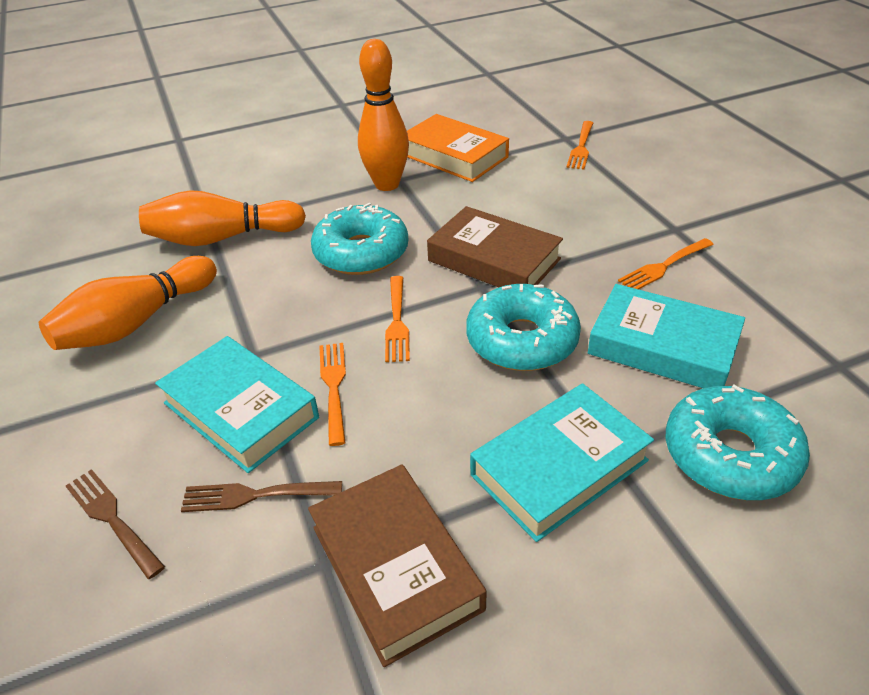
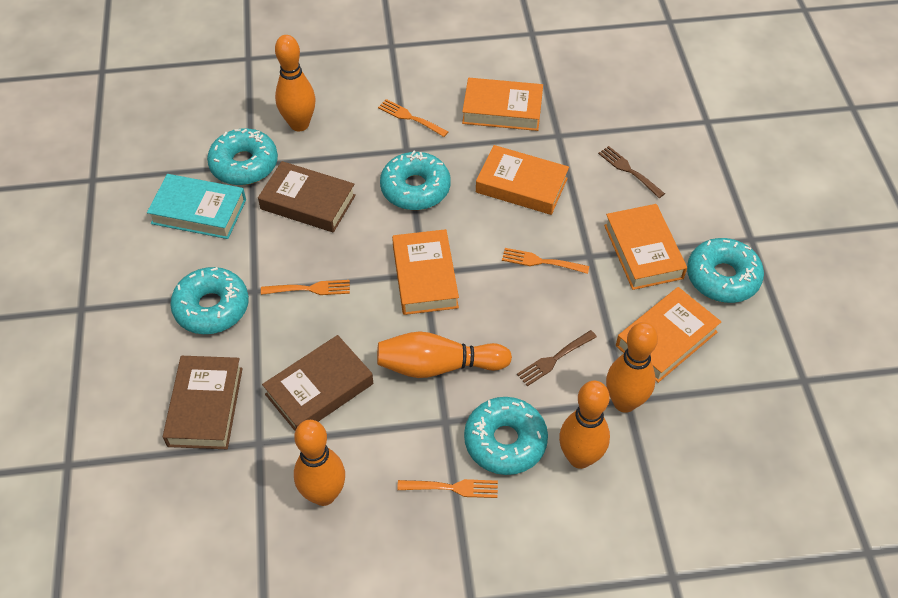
brown book: [308,464,487,667] [427,206,563,287] = 2 -> [163,356,243,449] [258,161,356,233] [262,335,373,431] = 3
orange book: [407,114,509,182] = 1 -> [392,229,459,315] [462,78,543,131] [476,145,569,215] [604,204,687,290] [616,287,721,383] = 5
orange bowling pin: [39,256,217,350] [139,190,306,246] [358,39,409,191] = 3 -> [275,35,316,132] [294,420,345,506] [377,331,512,378] [559,381,610,469] [606,322,658,413] = 5
turquoise book: [155,336,319,473] [470,383,654,542] [588,284,745,388] = 3 -> [147,174,246,239] = 1
turquoise donut: [311,203,408,275] [466,284,581,371] [666,385,810,500] = 3 -> [170,267,249,334] [207,129,278,185] [380,151,451,210] [464,397,548,475] [687,238,764,303] = 5

